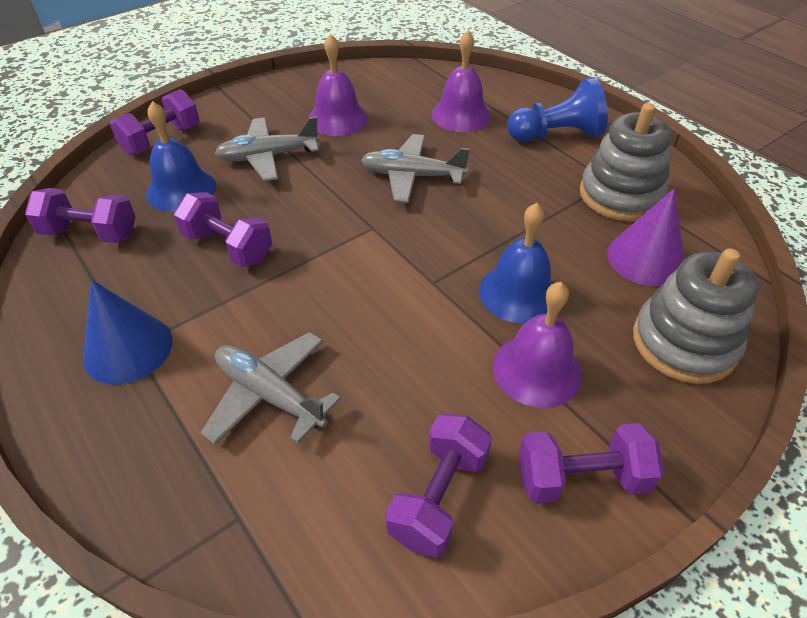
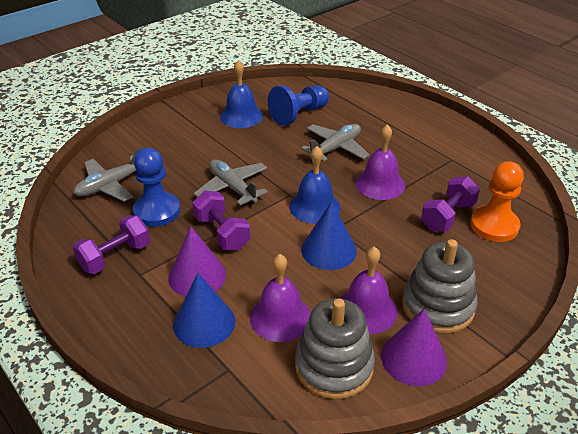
blue cone: [83,280,172,384] = 1 -> [173,273,235,348] [301,201,357,270] = 2
blue pawn: [507,77,608,142] = 1 -> [133,148,180,227] [268,85,329,126] = 2
orange pawn: none = 0 -> [470,161,524,242] = 1
purple cone: [607,189,685,286] = 1 -> [168,227,226,297] [381,309,447,386] = 2
purple dumbbell: [25,188,136,243] [110,89,199,155] [174,192,272,267] [386,414,492,558] [518,423,664,504] = 5 -> [73,215,150,274] [192,191,250,250] [421,176,480,232] = 3

